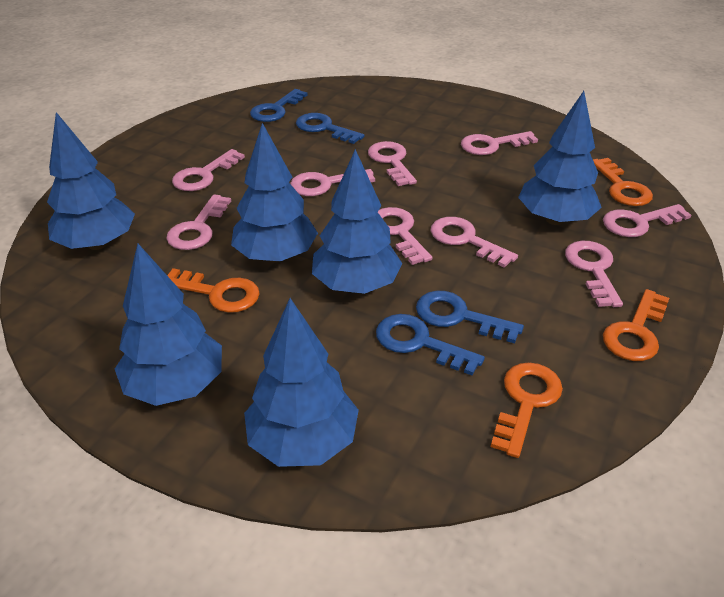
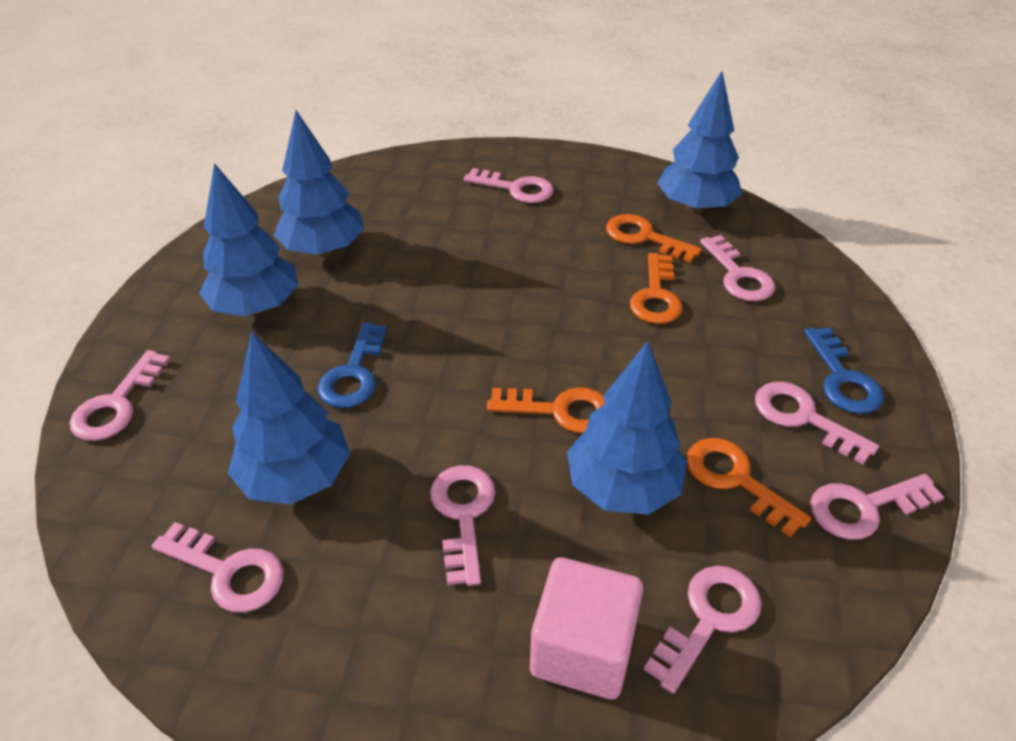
blue key: [250,89,308,122] [296,113,365,144] [376,314,485,375] [416,291,524,344] = 4 -> [318,322,387,408] [804,327,884,414] = 2
blue tree: [47,112,135,250] [115,244,222,406] [231,123,318,262] [244,298,359,467] [312,149,402,294] [518,91,602,225] = 6 -> [199,163,298,316] [228,331,350,504] [274,110,364,256] [567,341,687,515] [657,71,742,213] = 5
pink cube: none = 0 -> [530,557,644,700] = 1
pink key: [166,194,231,250] [172,149,245,191] [290,169,375,196] [368,141,417,186] [378,207,432,265] [430,217,518,268] [461,131,538,155] [565,241,623,307] [603,204,691,237] = 9 -> [70,350,171,441] [152,522,284,613] [430,465,496,586] [464,168,554,203] [644,566,762,694] [700,235,775,302] [755,382,879,464] [810,474,944,540] = 8

